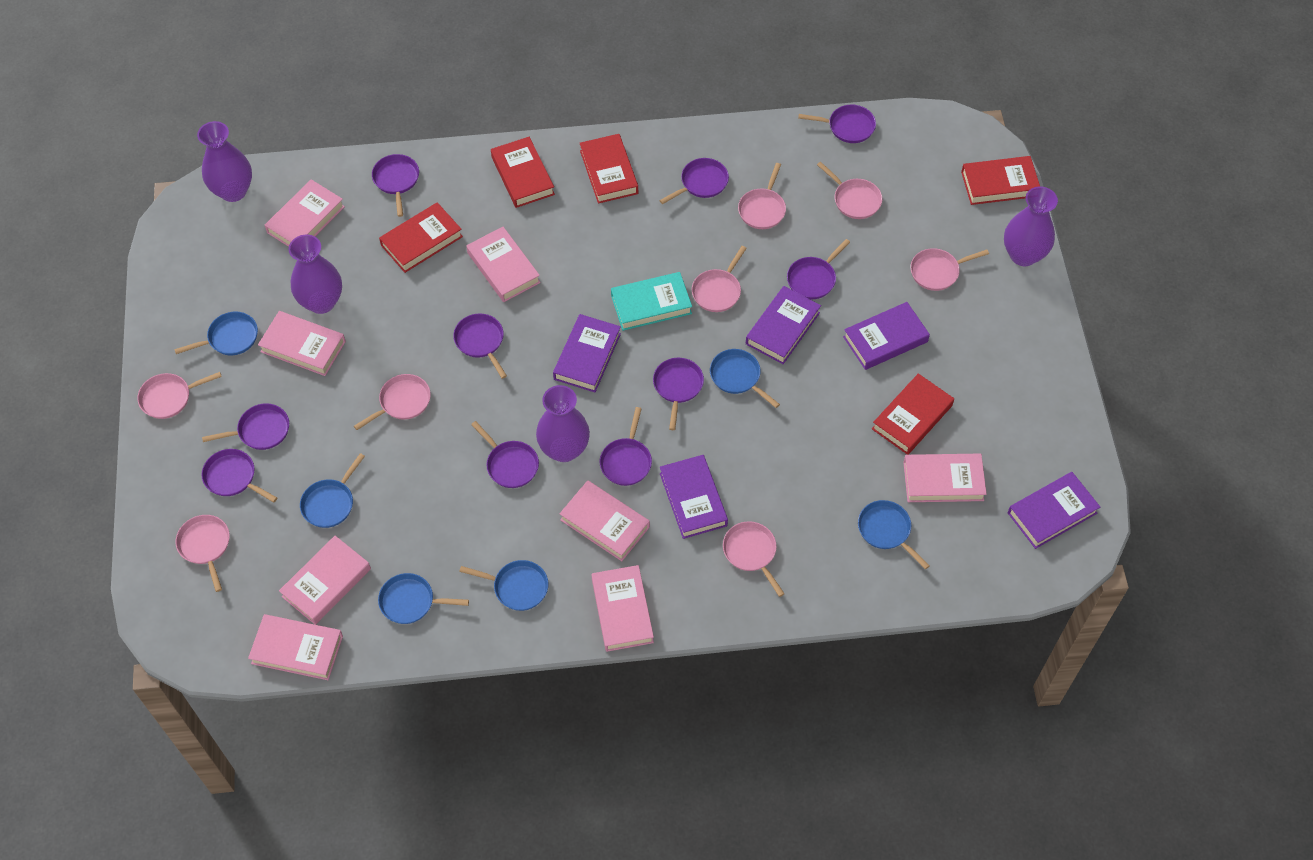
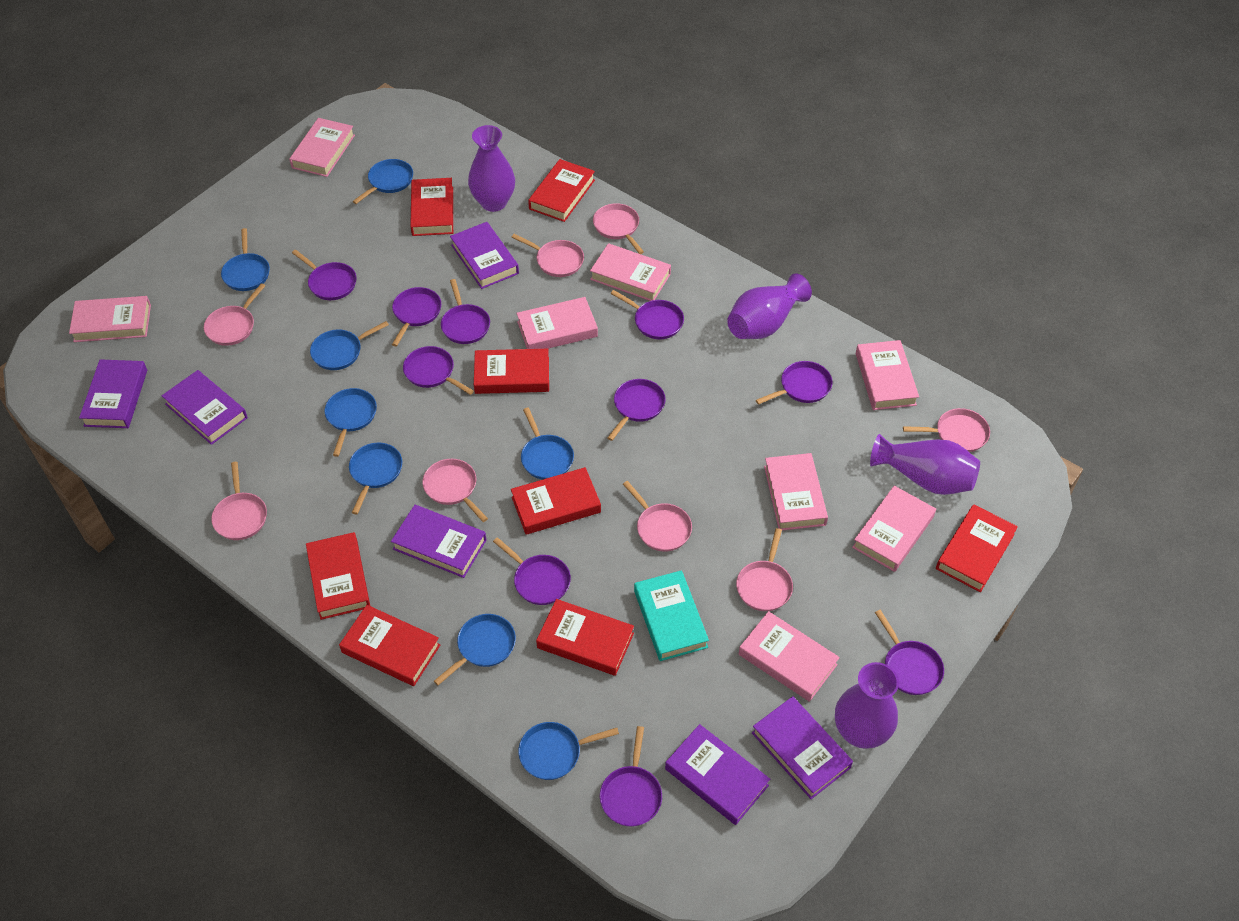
blue pan: [174,312,258,355] [300,453,365,528] [378,573,469,624] [459,560,548,611] [710,349,780,408] [858,500,930,569] = 6 -> [221,228,270,291] [310,321,389,370] [325,388,377,457] [349,443,402,514] [352,159,413,204] [434,614,516,685] [518,722,619,780] [521,408,574,480] = 8
purple book: [553,314,621,392] [660,455,728,539] [746,286,821,364] [843,302,930,370] [1008,472,1100,549] = 5 -> [79,359,147,428] [162,370,248,445] [391,505,486,578] [450,222,519,289] [665,724,770,825] [752,696,853,799] = 6
red book: [379,202,463,273] [491,137,555,208] [579,134,638,204] [872,373,954,455] [961,156,1040,205] = 5 -> [306,532,370,620] [339,605,440,686] [410,178,453,236] [474,349,549,394] [511,467,601,535] [528,159,595,222] [536,599,634,676] [936,504,1018,592] = 8

